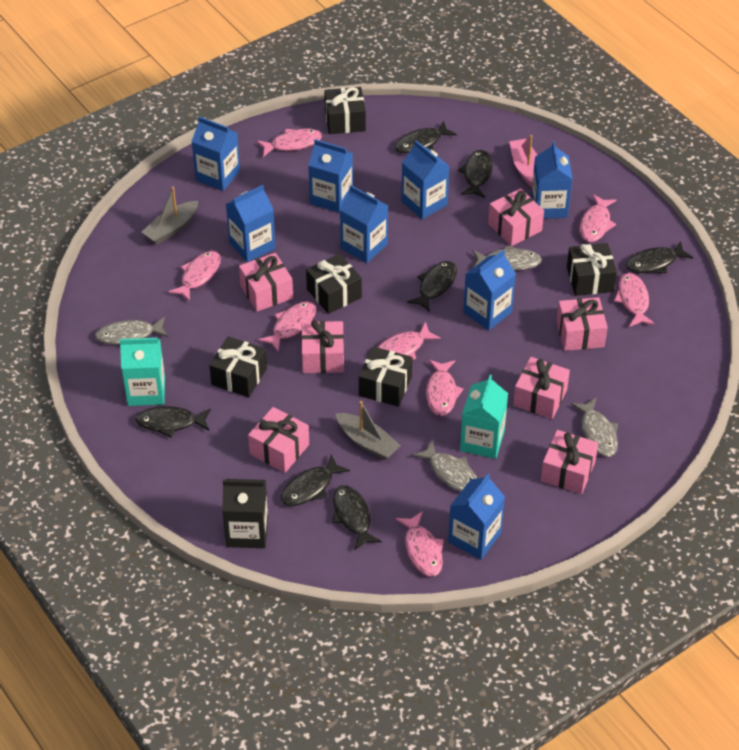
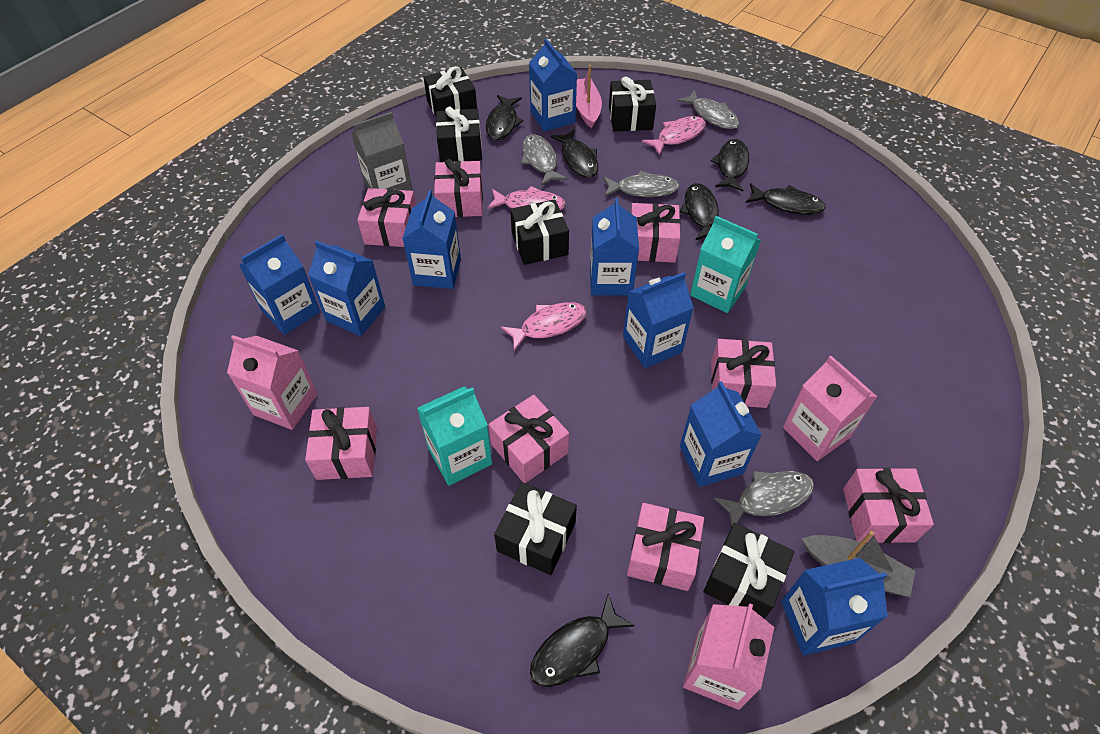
black carton: [222,479,268,548] = 1 -> none = 0
black fish: [135,406,211,437] [281,455,350,506] [332,485,382,550] [395,121,457,153] [407,261,457,312] [458,150,493,198] [625,241,693,273] = 7 -> [486,95,523,140] [530,594,635,687] [551,129,598,178] [679,183,719,241] [711,139,749,191] [746,183,826,215] = 6
black gift: [209,336,267,397] [306,254,362,314] [324,87,366,134] [359,347,413,407] [567,243,617,296] = 5 -> [423,66,477,116] [436,107,482,162] [494,482,577,575] [510,199,569,265] [609,76,656,131] [703,523,794,619] = 6
grey boat: [142,187,198,244] [336,401,401,460] = 2 -> [802,531,915,597] = 1
grey carton: none = 0 -> [351,112,413,191] = 1
pink carton: none = 0 -> [227,335,318,430] [683,603,774,710] [783,356,877,461] = 3
pink fish: [168,251,221,302] [256,129,322,157] [258,301,316,353] [377,322,441,360] [395,511,444,577] [426,360,464,416] [580,194,617,242] [614,273,655,327] = 8 -> [487,186,566,210] [501,302,587,351] [642,116,706,156] = 3
pink gift: [239,253,293,312] [248,407,309,473] [301,320,344,373] [488,188,544,246] [513,357,570,419] [541,430,598,494] [556,297,608,351] = 7 -> [305,407,377,480] [357,188,416,247] [434,159,483,217] [489,395,569,483] [627,503,704,591] [631,203,680,263] [711,339,776,408] [843,468,934,543] = 8

